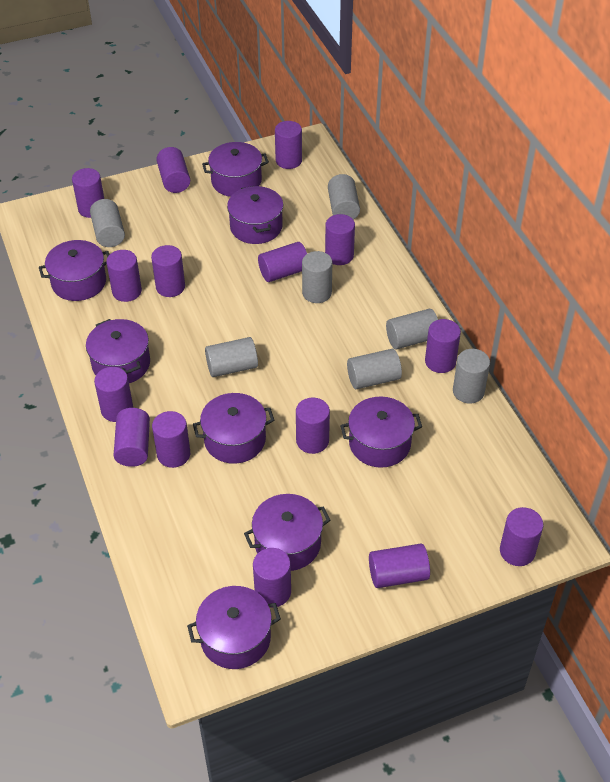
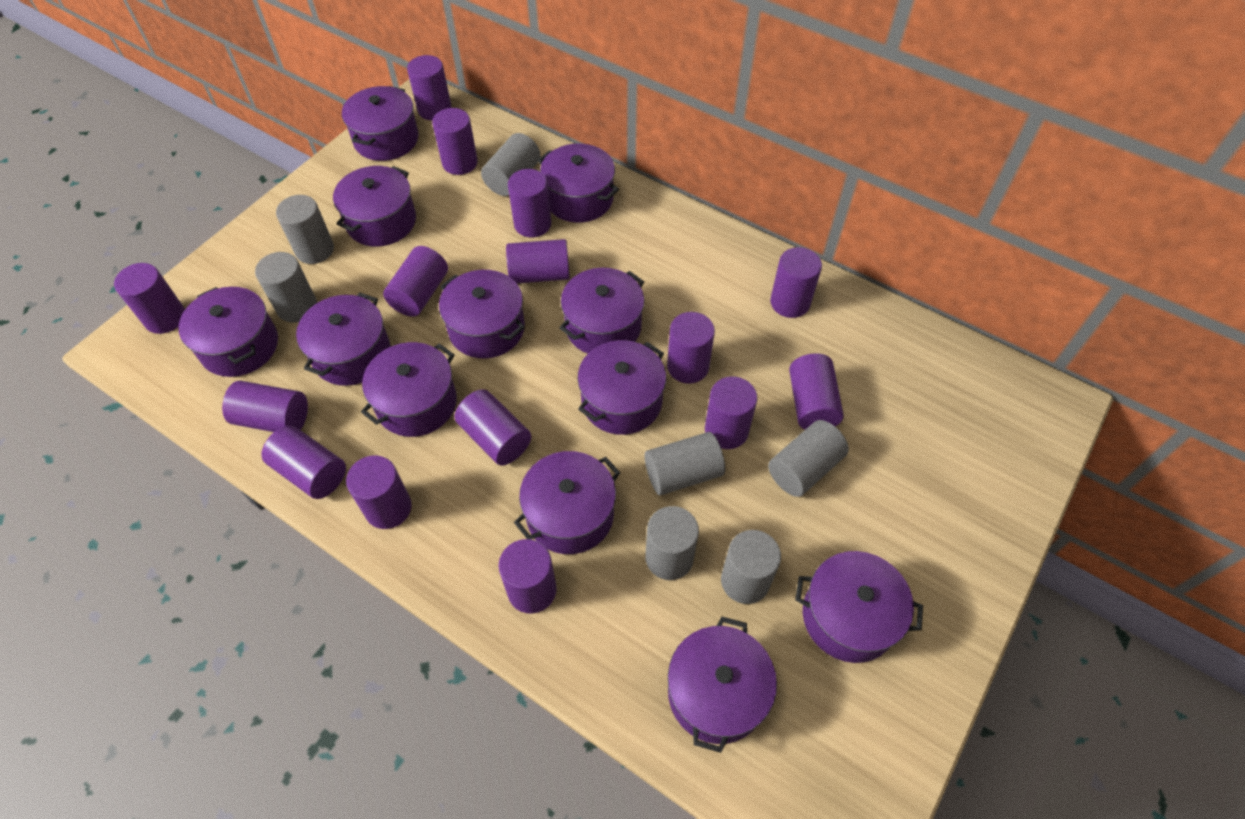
purple pot: [39,240,109,301] [86,319,150,383] [187,586,281,669] [193,393,274,464] [202,142,269,197] [227,186,283,244] [244,494,331,571] [340,397,422,468] = 8 -> [178,287,278,377] [296,293,391,386] [333,166,416,247] [342,86,419,161] [361,342,457,437] [439,270,525,359] [514,451,621,554] [538,144,619,223] [559,268,644,354] [578,340,666,435] [668,616,777,753] [795,551,923,663] = 12

